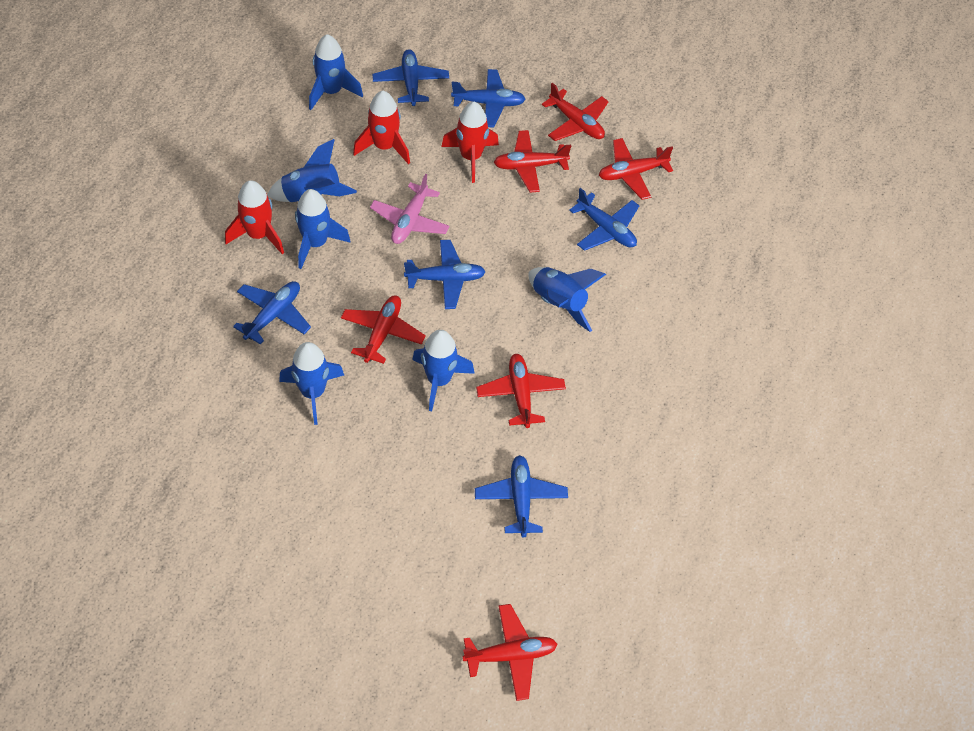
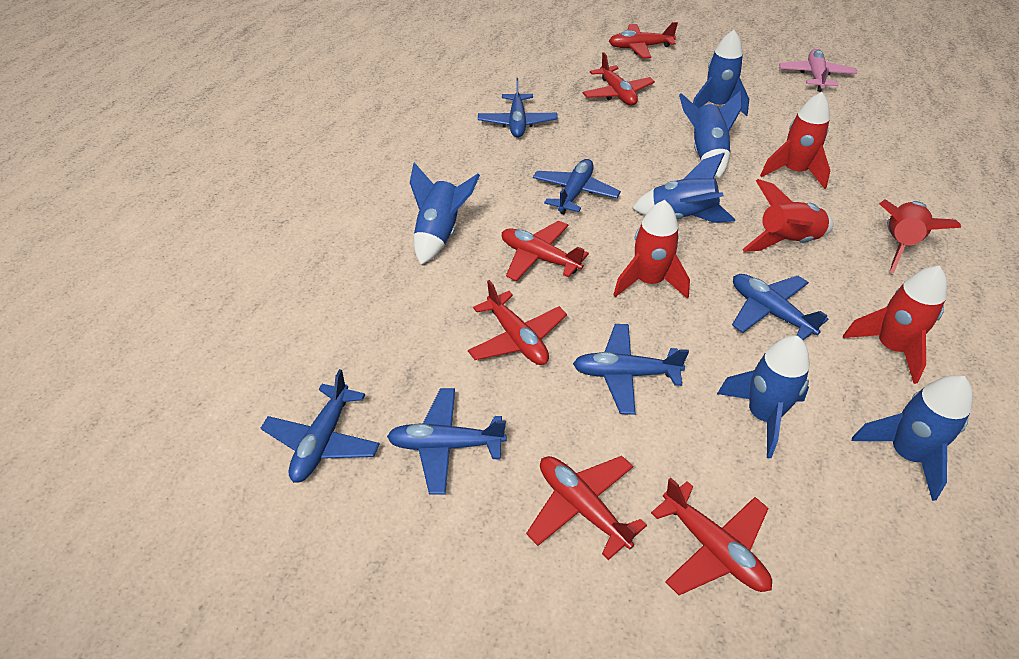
red rocket: [225,180,284,254] [353,91,410,164] [441,102,499,183] = 3 -> [613,200,690,299] [742,179,834,252] [760,92,830,189] [843,266,947,384] [879,199,961,274] = 5

